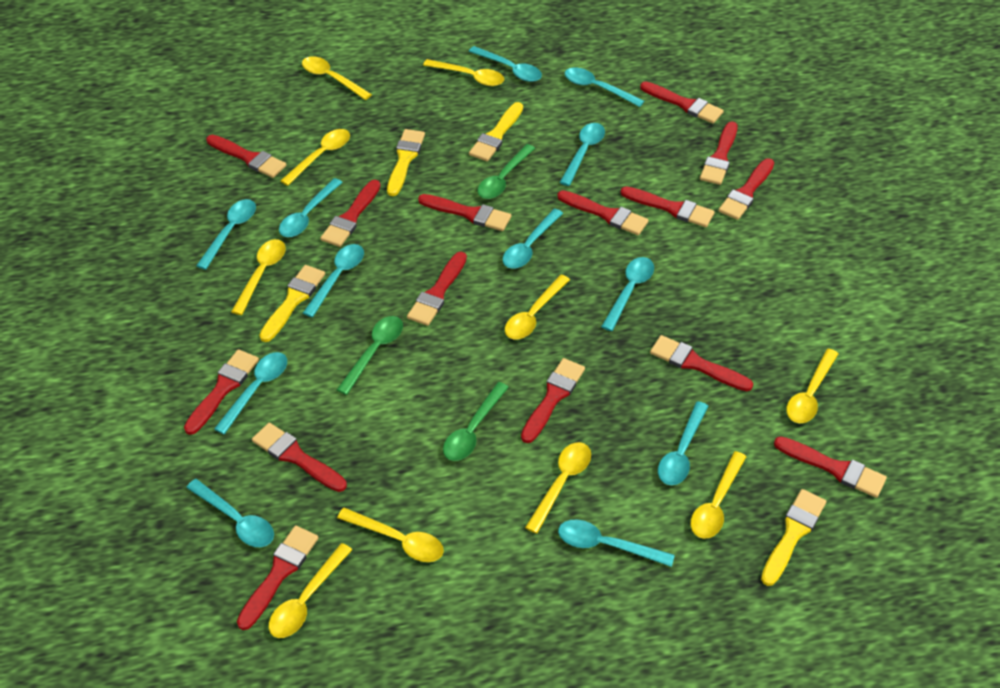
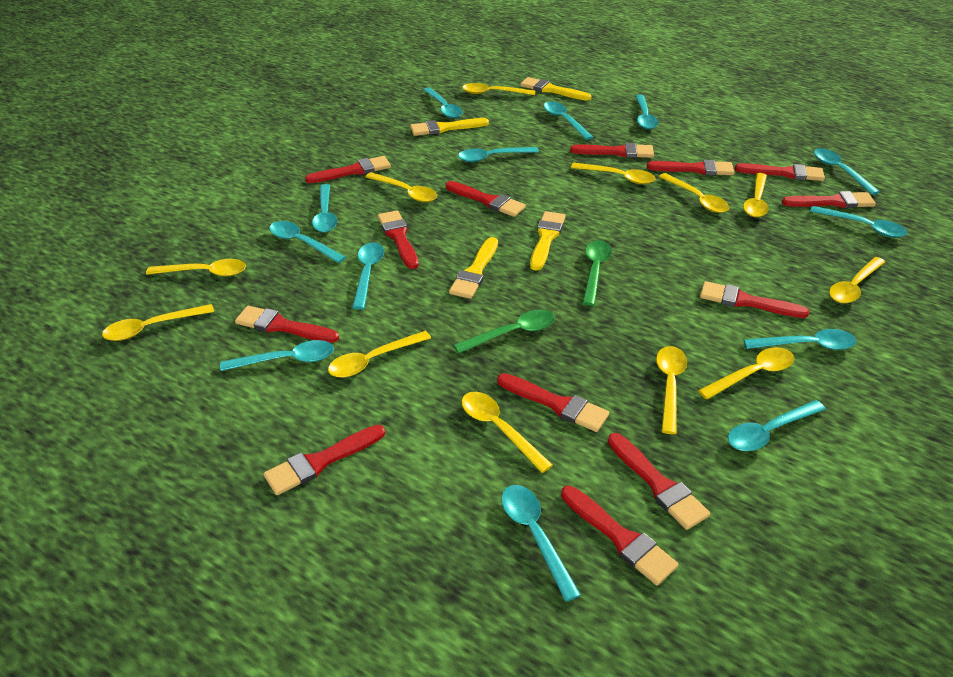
green spoon: [337,316,403,395] [443,382,509,461] [477,144,535,199] = 3 -> [454,310,555,353] [582,240,612,306] = 2
red brush: [184,349,259,435] [206,135,286,178] [237,525,319,630] [252,423,347,492] [320,180,381,247] [407,252,467,326] [418,194,511,231] [521,358,585,443] [557,190,649,235] [620,186,715,227] [640,81,724,124] [650,335,753,391] [700,122,738,185] [718,158,774,220] [774,436,887,498] = 15 -> [235,306,339,343] [264,425,385,495] [305,156,391,183] [378,210,419,269] [446,181,526,217] [497,373,609,432] [561,486,679,586] [570,143,654,158] [608,433,710,530] [647,160,734,175] [700,281,809,318] [735,163,825,181] [782,191,876,208] = 13
turquoise spoon: [186,479,274,547] [196,199,256,270] [214,352,287,434] [279,178,343,237] [303,244,364,317] [469,46,542,82] [502,209,563,269] [558,520,675,567] [559,123,605,186] [565,67,644,107] [601,257,654,331] [658,401,708,485] = 12 -> [220,340,334,371] [269,221,346,263] [312,184,337,232] [352,242,384,310] [423,87,463,118] [458,147,539,162] [501,485,581,602] [544,101,593,140] [635,95,659,129] [728,400,826,451] [744,329,857,350] [810,206,907,237] [814,148,880,195] = 13
yellow spoon: [231,239,286,315] [269,543,352,638] [280,129,350,186] [302,56,372,100] [337,508,444,562] [423,59,504,86] [505,275,570,339] [525,442,591,534] [690,451,746,539] [786,349,838,423] = 10 -> [102,304,214,341] [146,259,246,276] [328,331,431,378] [365,172,437,202] [461,392,553,473] [462,83,535,95] [571,163,655,184] [656,346,687,434] [659,173,729,213] [698,347,794,400] [743,173,769,217] [829,257,885,304] = 12

